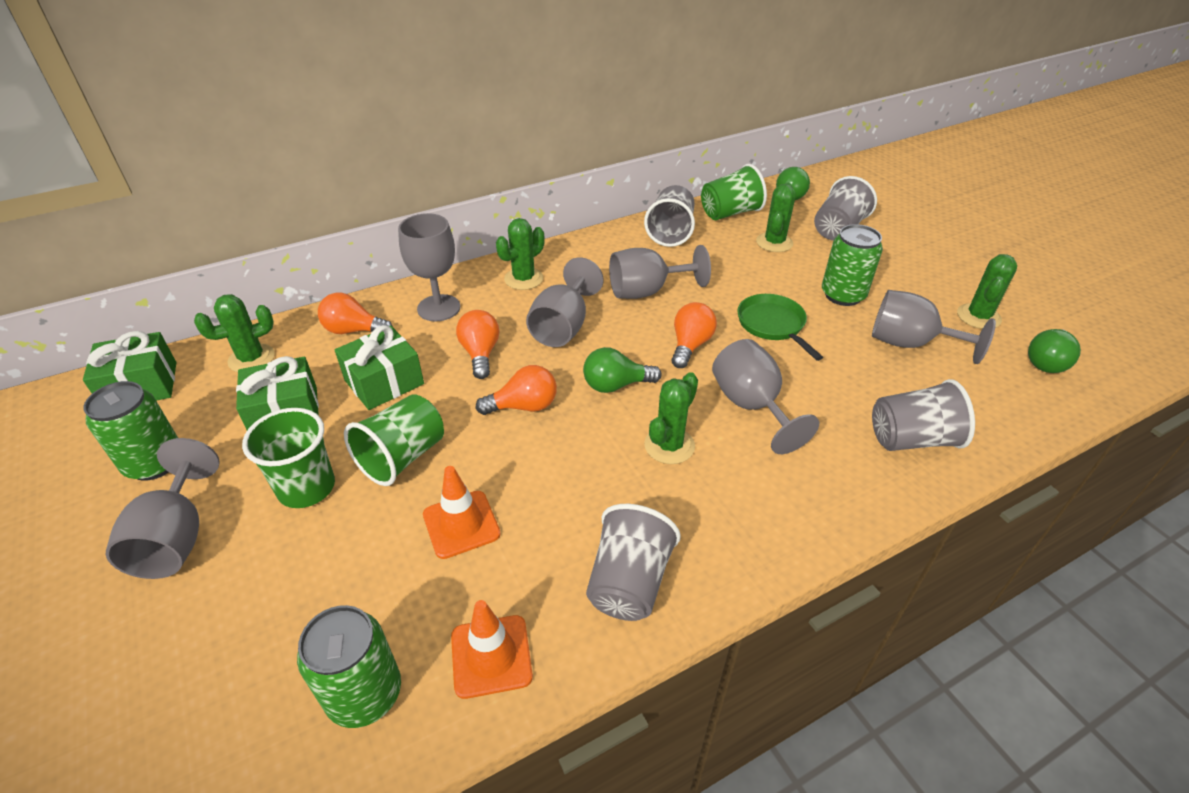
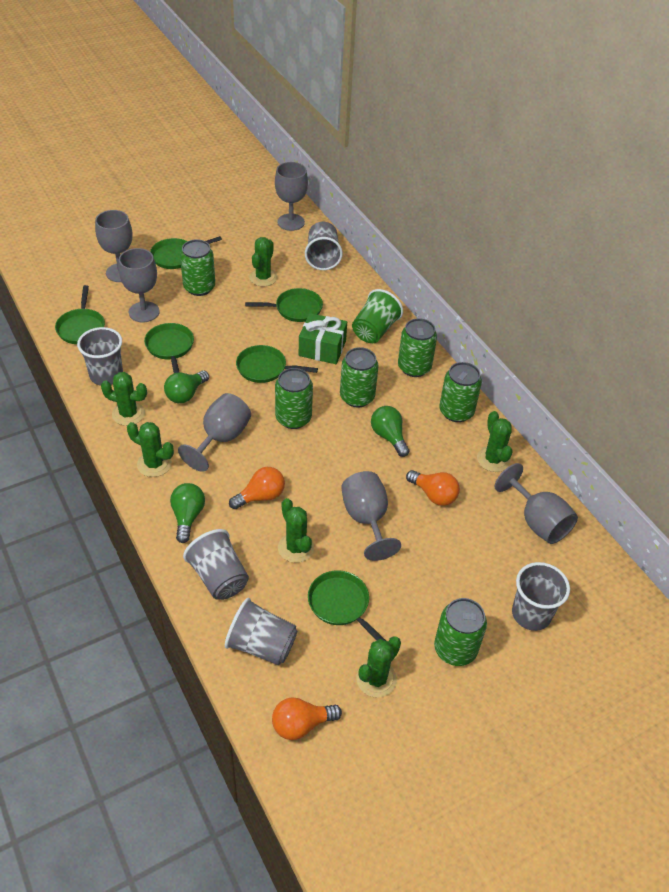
green cactus: [194,294,275,372] [496,218,545,290] [644,372,698,464] [756,183,796,252] [957,254,1017,329] = 5 -> [101,372,147,426] [127,422,174,477] [249,237,277,286] [278,498,314,563] [356,636,401,698] [477,411,513,472] = 6
green can: [83,381,178,481] [297,605,401,728] [822,224,883,306] = 3 -> [180,239,215,296] [275,368,313,429] [340,347,379,408] [398,318,437,377] [434,598,487,666] [439,362,482,422] = 6
green cup: [242,408,335,508] [344,394,444,486] [701,164,767,220] = 3 -> [352,289,403,343] = 1
green gift: [83,331,176,401] [236,356,319,430] [335,325,424,410] = 3 -> [299,313,347,364] = 1
green pan: [737,294,823,361] = 1 -> [55,285,105,344] [144,323,194,373] [150,236,222,269] [236,345,318,383] [245,288,323,322] [308,570,386,641] = 6
grey cup: [586,504,681,621] [644,185,695,247] [814,176,877,241] [872,379,975,451] = 4 -> [77,327,123,386] [183,529,249,600] [225,598,298,665] [305,222,343,270] [512,562,570,631] = 5
orange light bulb: [318,293,393,334] [456,310,499,379] [476,365,557,415] [671,302,717,368] = 4 -> [229,467,285,509] [272,697,342,740] [406,470,460,506] = 3
orange traffic cone: [423,466,501,559] [451,600,533,699] = 2 -> none = 0

